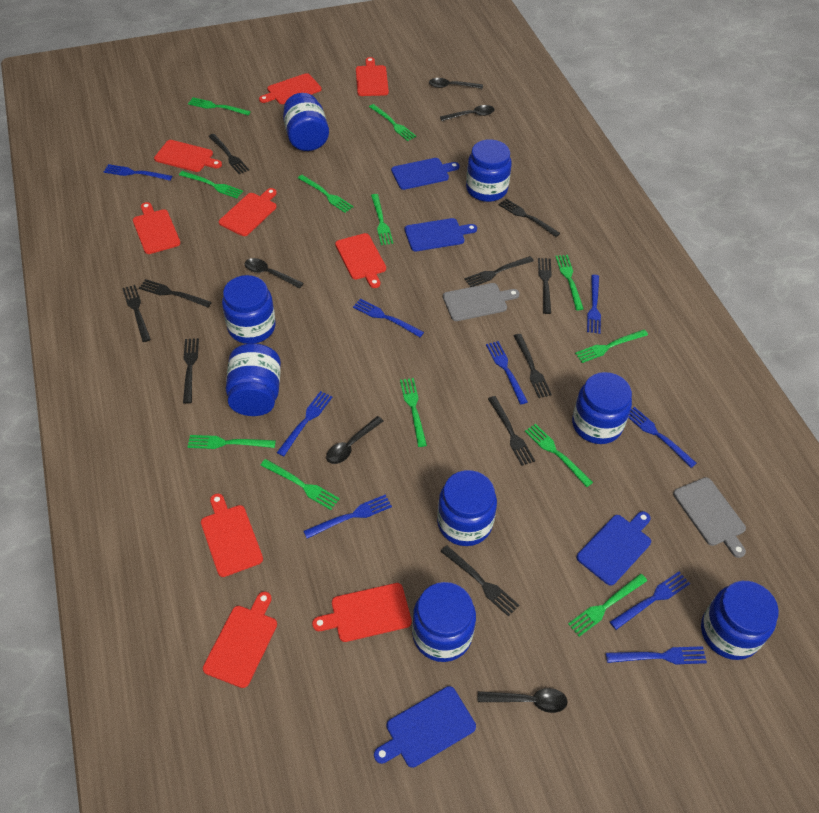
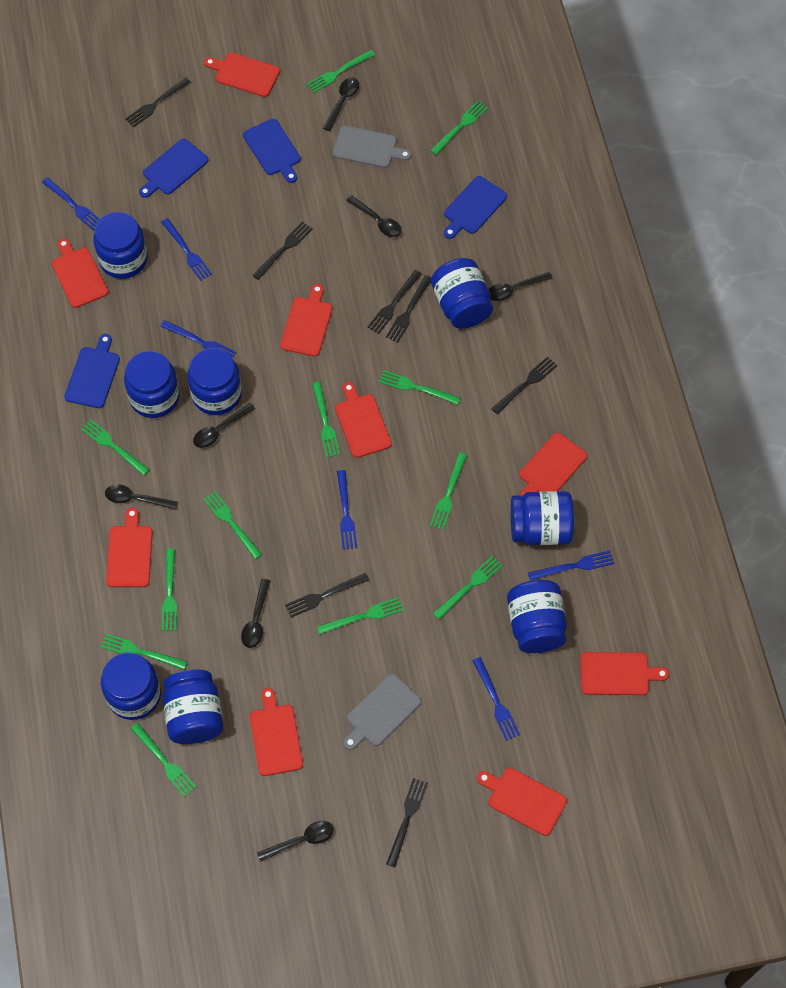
black fork: [122,285,151,342] [139,279,212,307] [183,338,199,404] [209,134,249,174] [440,545,519,617] [464,256,534,287] [488,396,535,466] [499,199,560,237] [514,334,552,398] [538,258,552,314] = 10 -> [125,78,191,127] [252,221,313,280] [285,573,369,618] [368,270,422,334] [386,275,432,343] [386,778,428,867] [491,357,558,414] = 7
black spoon: [245,258,303,288] [326,416,383,464] [429,78,483,89] [440,105,495,121] [478,688,568,713] = 5 -> [105,484,178,510] [193,403,255,448] [241,579,270,648] [257,821,334,862] [323,78,359,131] [346,195,402,237] [489,272,553,301] = 7
blue fork: [104,164,172,181] [277,391,332,456] [303,495,392,539] [353,299,424,337] [486,341,528,404] [587,275,601,334] [606,646,707,664] [610,572,690,630] [628,407,697,468] = 9 -> [42,177,100,231] [160,320,237,357] [161,218,212,281] [337,470,357,550] [472,657,520,741] [528,550,614,581] = 6

